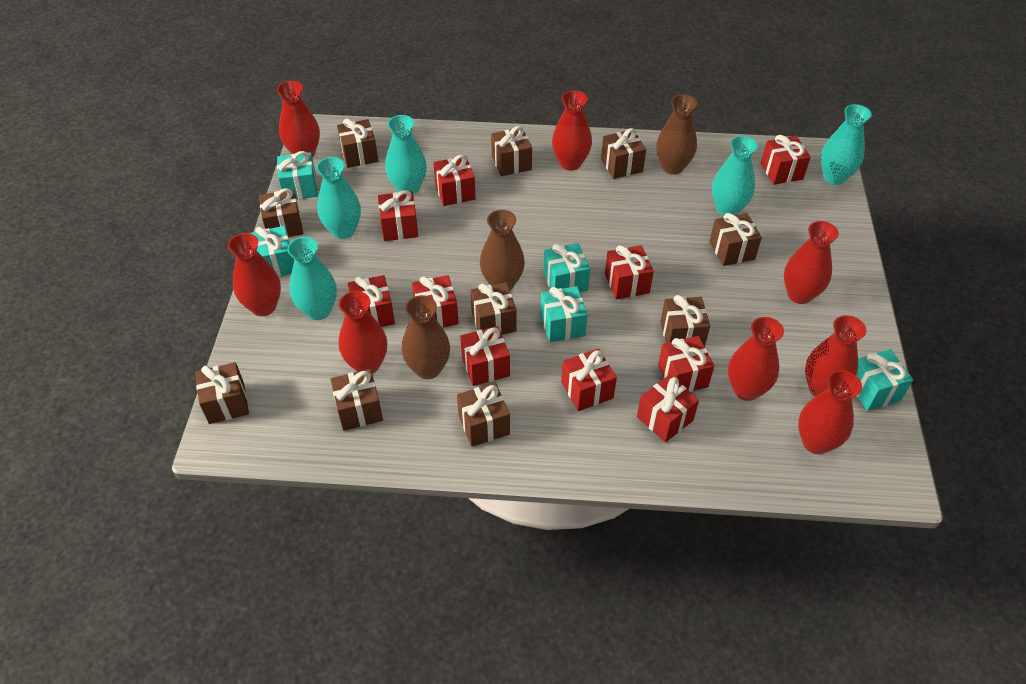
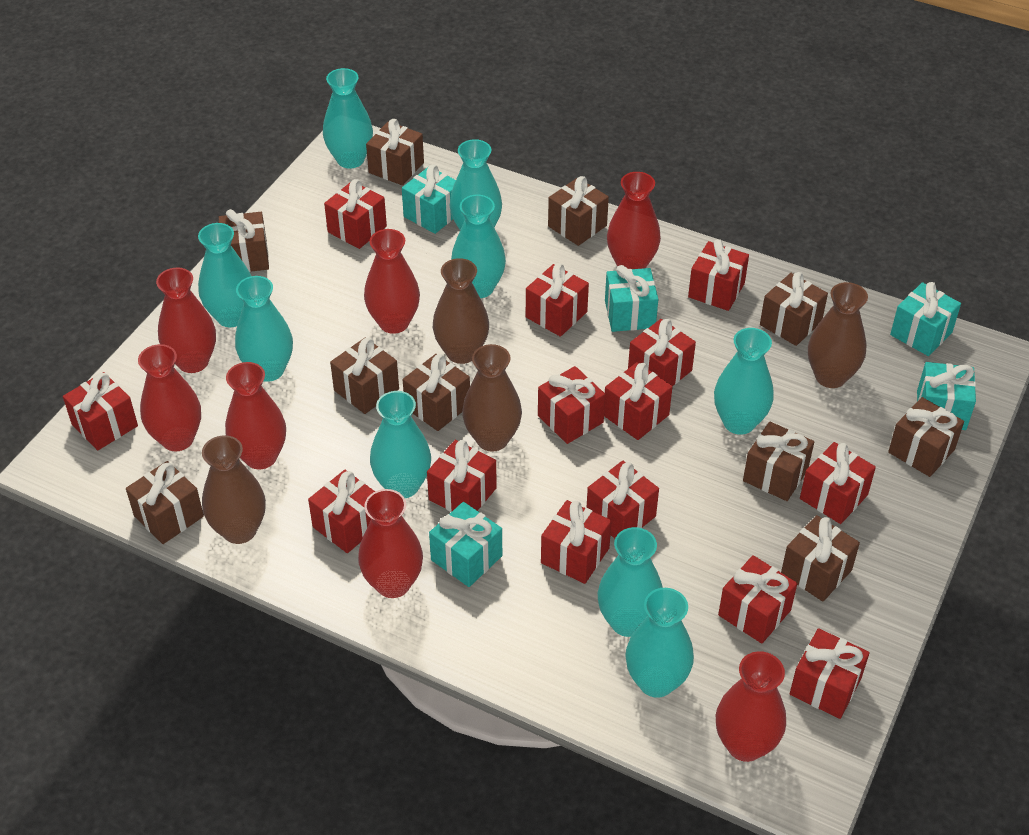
brown vase: [402,295,450,379] [480,210,525,290] [656,94,698,175] = 3 -> [202,435,266,544] [433,258,489,364] [462,344,522,452] [808,282,868,388] = 4
red gift: [348,275,395,327] [378,190,418,241] [412,275,459,328] [433,155,476,206] [460,326,510,386] [561,348,617,411] [605,245,654,300] [637,375,699,443] [658,336,714,392] [761,135,811,185] = 10 -> [63,372,138,451] [308,470,375,553] [324,179,387,249] [427,440,497,512] [526,263,589,337] [538,366,605,444] [541,500,612,584] [587,460,659,538] [604,362,672,440] [628,319,696,386] [688,239,749,311] [718,555,797,644] [790,628,870,719] [800,442,876,524] = 14
red vase: [228,233,281,316] [277,81,320,158] [339,291,387,374] [552,90,592,171] [728,317,784,401] [784,221,839,304] [798,370,862,454] [805,315,866,396] = 8 -> [138,344,201,451] [156,268,216,373] [225,362,286,469] [358,489,423,598] [364,229,420,334] [607,172,661,269] [716,651,786,762] = 7
turquoise vase: [287,237,337,320] [316,157,361,239] [385,115,427,195] [712,136,758,216] [821,104,872,185] = 5 -> [198,223,251,327] [235,276,293,382] [323,68,373,169] [370,391,431,498] [449,139,502,230] [451,195,506,298] [598,527,663,637] [625,588,694,698] [714,328,774,435] = 9

